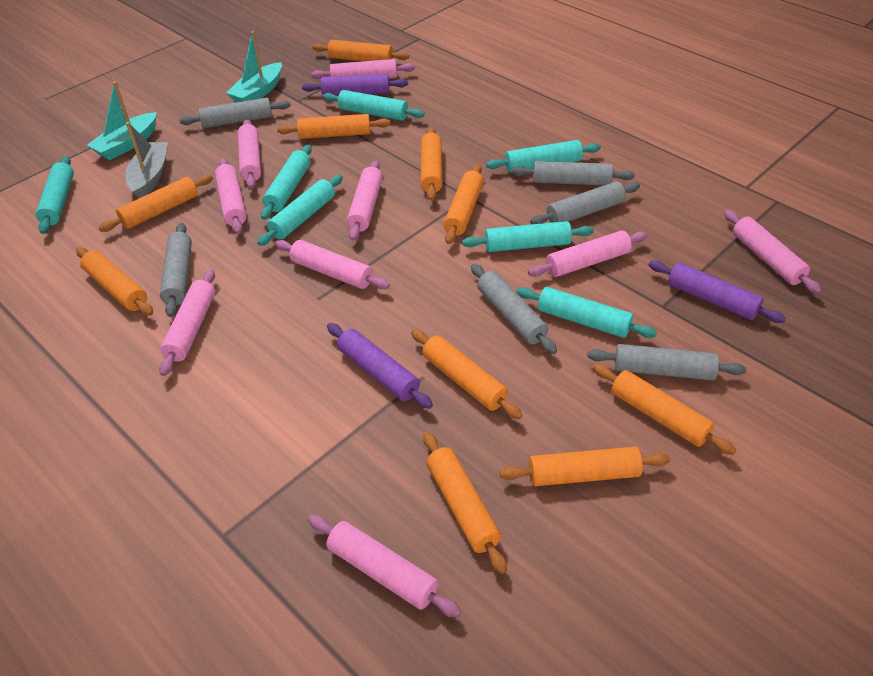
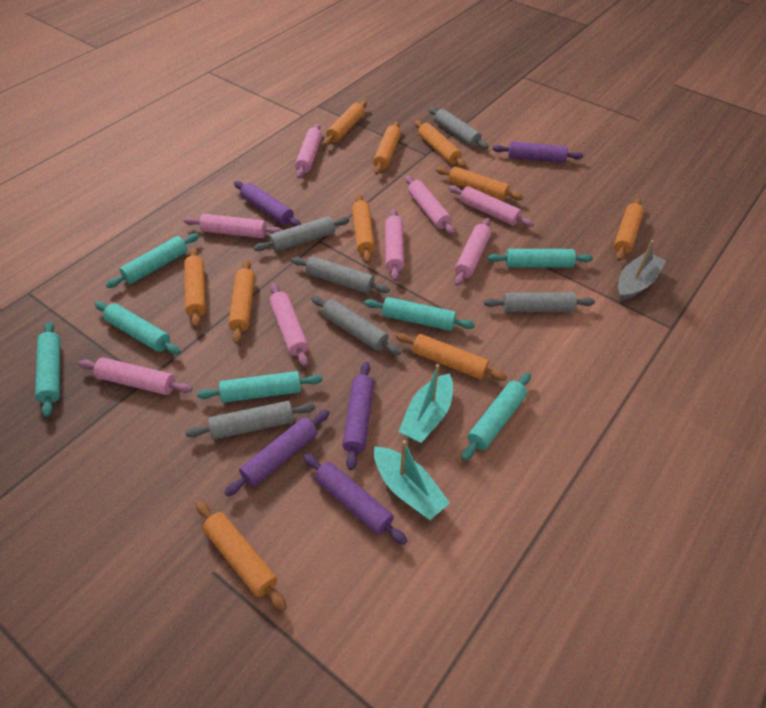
pink rolling pin: [159,269,215,376] [215,158,247,234] [238,119,261,189] [275,240,390,289] [308,515,461,618] [311,59,415,79] [347,160,383,241] [528,231,648,277] [724,210,822,294] = 9 -> [78,358,192,395] [184,214,282,238] [269,283,309,367] [295,124,322,178] [385,209,404,281] [405,176,455,235] [448,185,534,227] [455,218,491,286] = 8
purple rolling pin: [302,74,408,96] [327,323,433,409] [649,261,786,323] = 3 -> [224,410,330,496] [234,181,301,227] [303,454,407,545] [342,362,374,470] [493,142,583,163] = 5

